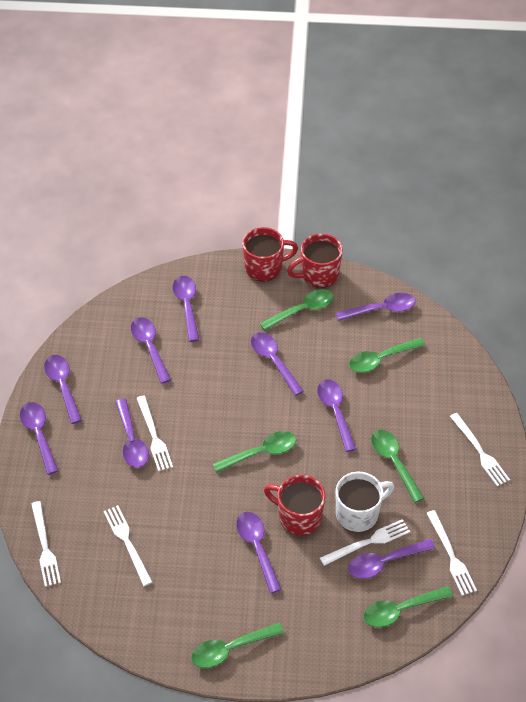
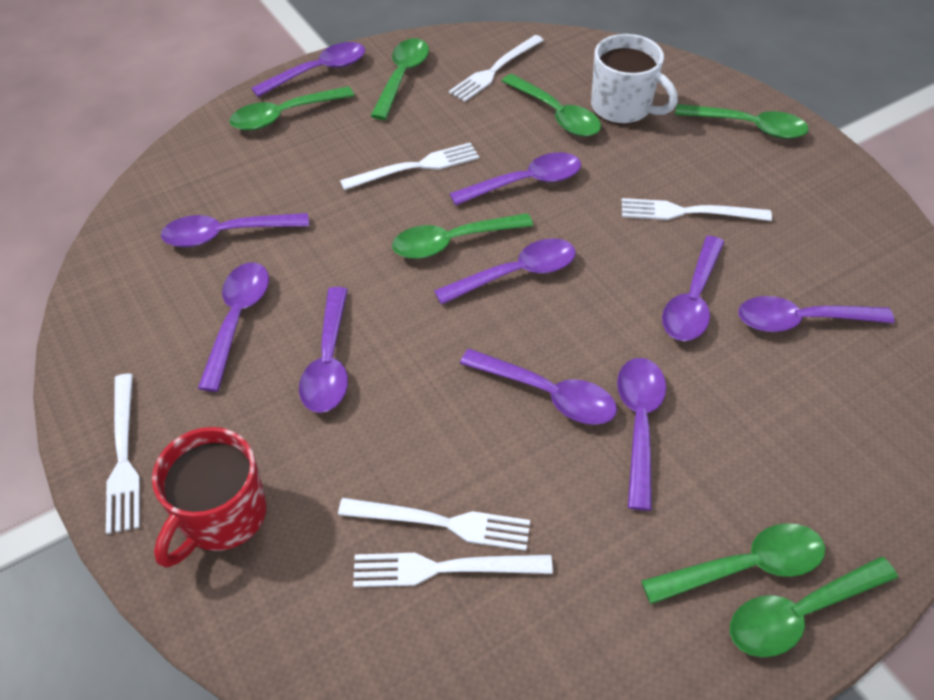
green spoon: [191,623,284,668] [213,431,296,473] [260,289,334,331] [349,338,426,373] [363,586,453,627] [371,430,424,503] = 6 -> [229,86,354,131] [371,38,429,120] [392,213,533,259] [502,74,601,137] [641,523,825,604] [675,104,809,139] [730,557,898,657] = 7
red mug: [242,227,298,281] [264,475,326,535] [287,233,343,288] = 3 -> [152,427,267,568] = 1

